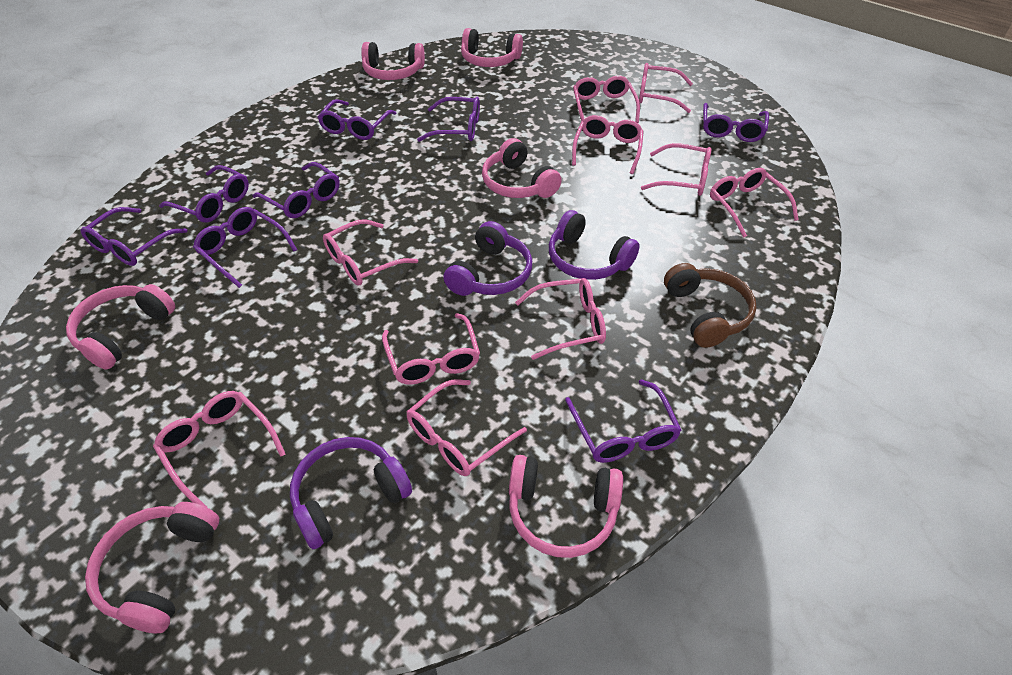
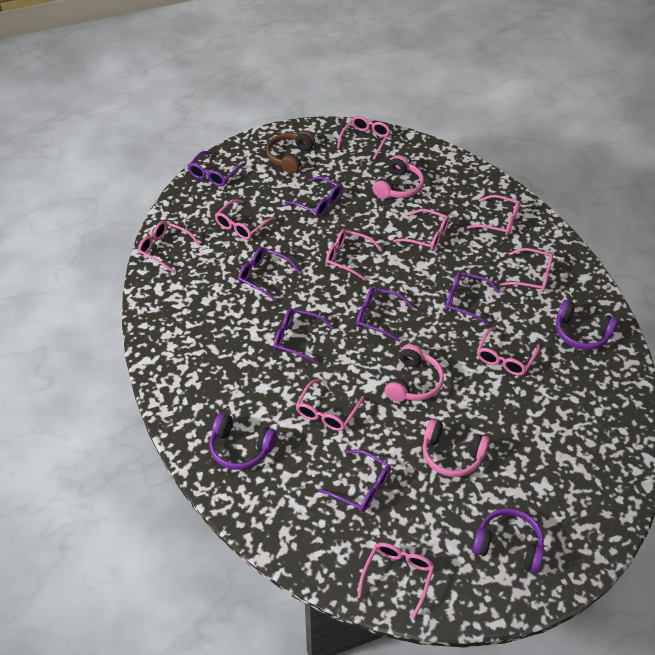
pink headphones: [66,284,175,370] [85,502,219,633] [361,42,425,80] [461,28,523,67] [482,138,562,198] [509,455,623,558] = 6 -> [373,155,424,199] [384,344,444,402] [423,419,490,477] = 3
purple glasses: [81,207,187,266] [159,165,249,223] [193,207,297,288] [253,162,340,218] [318,99,397,140] [417,97,480,142] [565,379,681,463] [703,103,769,142] = 8 -> [188,151,246,186] [238,247,299,301] [274,308,333,364] [284,176,342,217] [318,449,391,512] [356,287,414,342] [445,271,500,325] = 7

